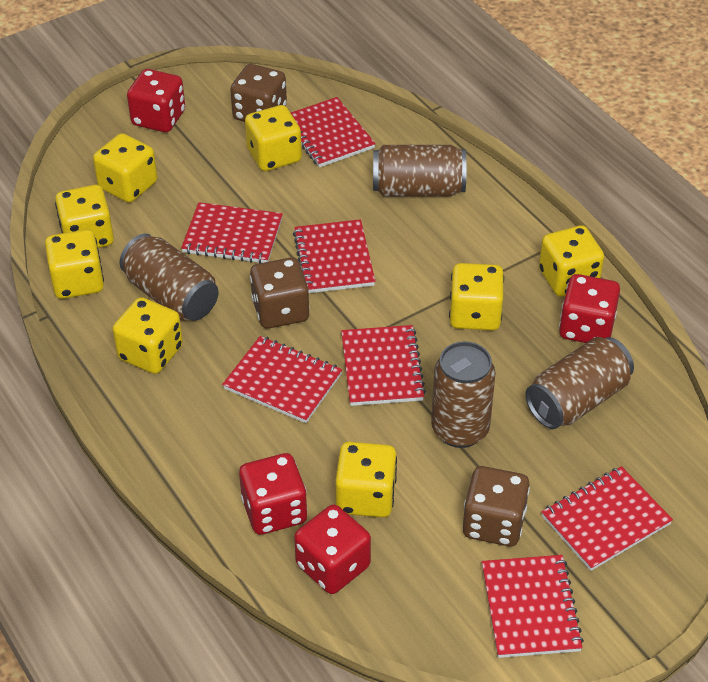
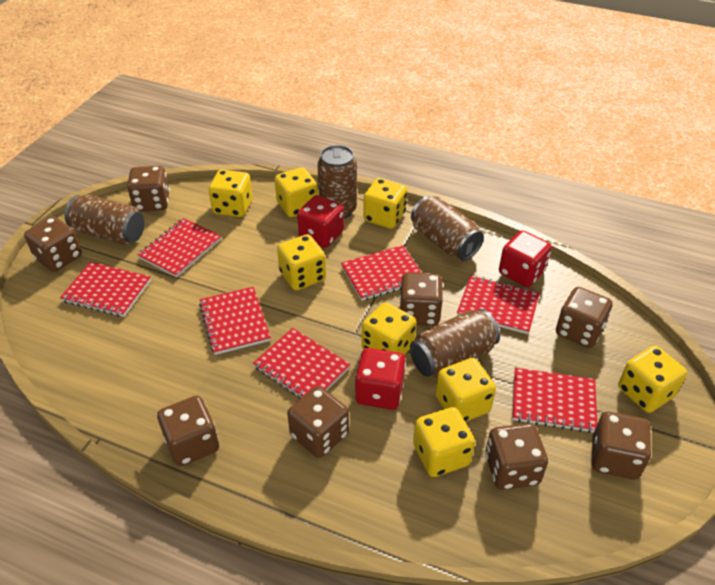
brown dice: [230,64,287,122] [250,257,310,329] [463,466,530,547] = 3 -> [24,216,82,272] [127,166,170,212] [157,396,219,466] [287,386,349,458] [400,272,443,326] [485,423,548,490] [556,287,612,348] [592,412,651,480] = 8
red dice: [127,69,185,132] [239,453,307,535] [294,504,371,594] [559,274,620,343] = 4 -> [297,195,344,248] [355,348,406,410] [499,231,552,287] = 3

